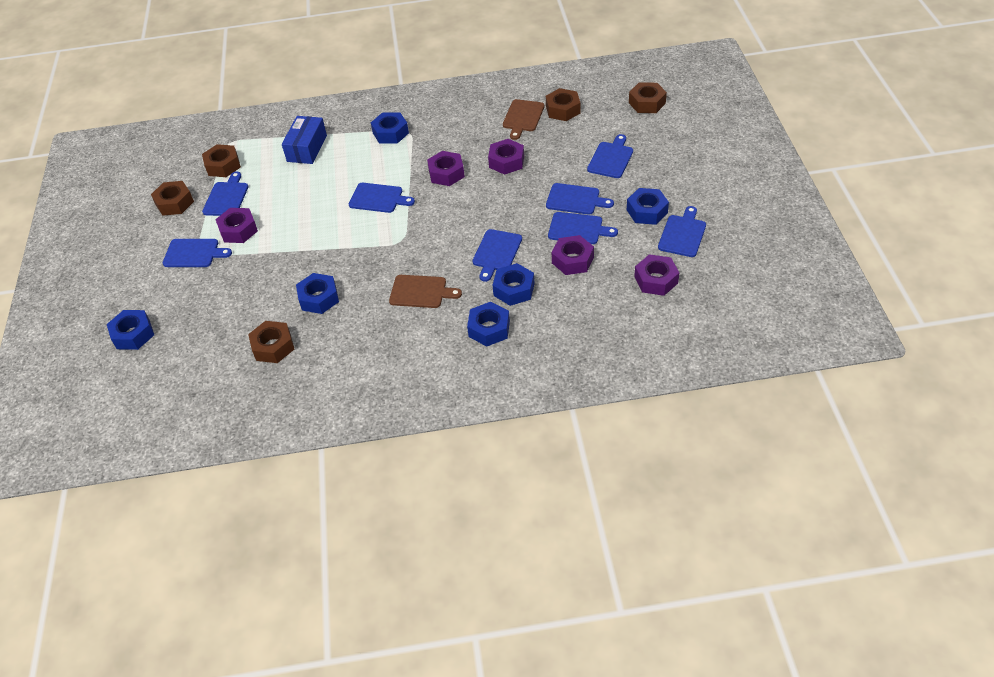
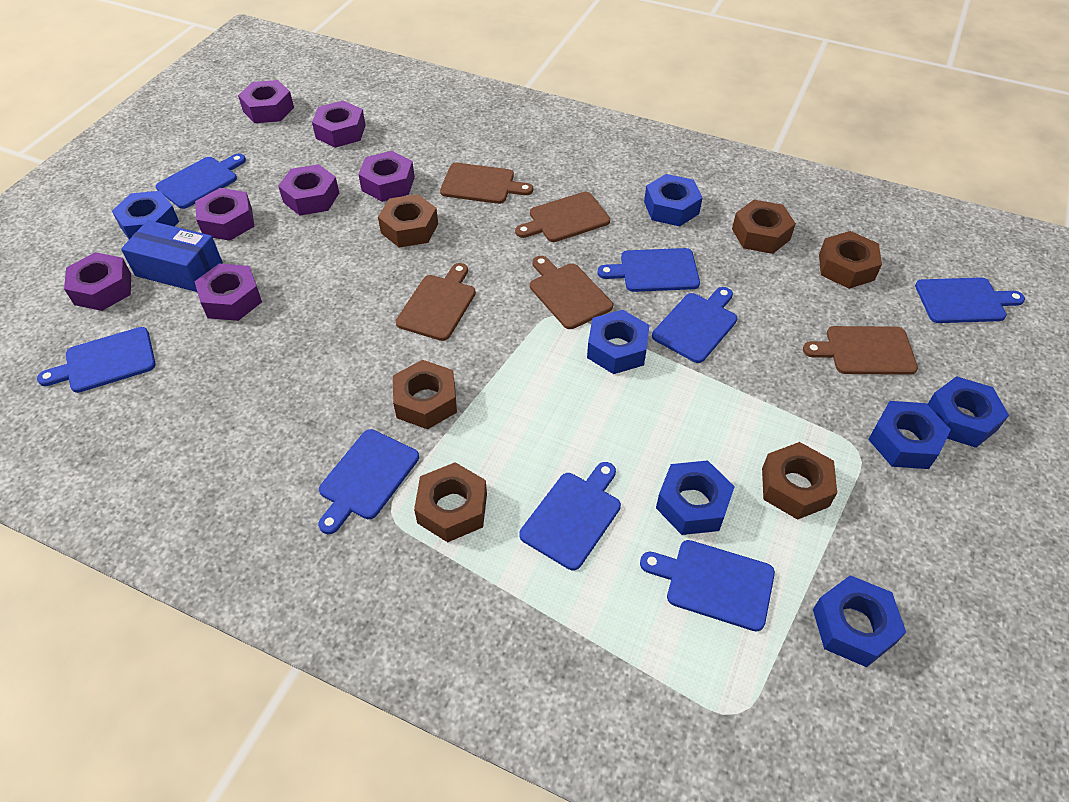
blue nut: [107,310,154,350] [296,273,339,314] [371,113,409,144] [467,302,510,346] [492,263,535,306] [627,188,669,225] = 6 -> [112,191,179,240] [587,310,649,374] [644,174,703,226] [656,460,735,535] [813,575,906,667] [868,401,951,469] [927,376,1009,448] = 7
brown cutting board: [389,275,462,308] [503,99,544,140] = 2 -> [396,263,476,341] [440,163,533,204] [515,192,610,242] [530,256,613,329] [803,326,918,375] = 5
brown nut: [151,181,194,216] [202,144,241,177] [248,321,294,363] [546,88,580,121] [629,82,667,113] = 5 -> [378,194,438,248] [393,360,457,429] [414,462,487,542] [732,200,796,254] [762,442,837,520] [819,231,882,289] = 6
purple nut: [215,208,258,243] [427,151,465,186] [488,139,524,175] [552,235,594,275] [634,254,679,296] = 5 -> [64,252,131,311] [194,264,262,321] [195,188,254,241] [238,80,294,123] [278,164,339,215] [312,101,366,148] [358,151,415,202] = 7

